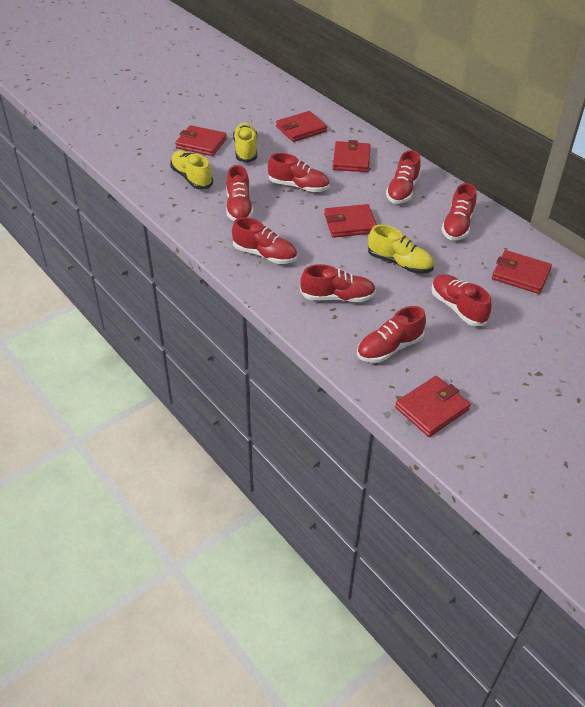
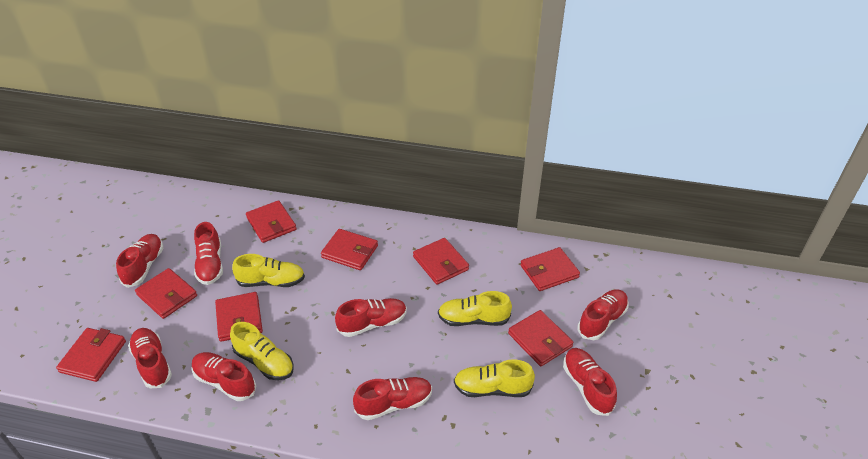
red wallet: [175,125,227,156] [276,111,327,142] [324,204,377,238] [333,140,371,172] [395,376,471,437] [492,250,552,294] = 6 -> [56,328,126,382] [135,268,197,319] [215,292,263,342] [246,200,297,243] [321,229,378,270] [413,238,469,285] [508,310,573,366] [520,247,580,291] = 8
yellow shoe: [170,151,213,189] [233,122,257,163] [368,225,434,274] = 3 -> [230,322,294,380] [232,254,305,287] [438,291,512,326] [454,359,535,397] = 4

